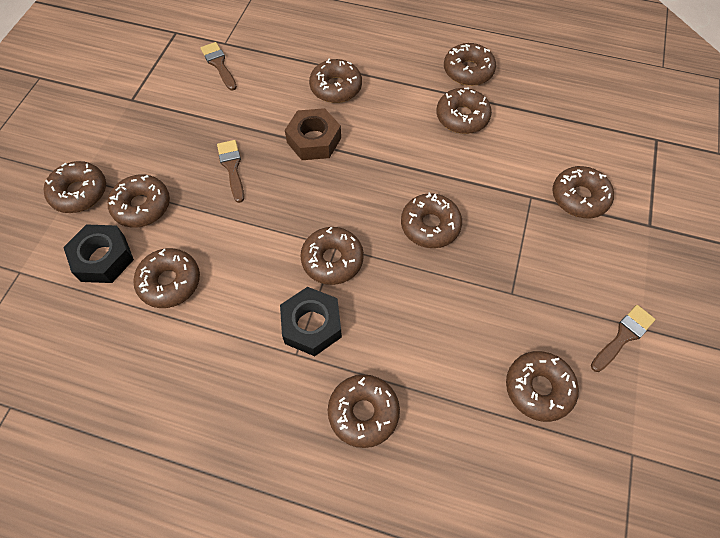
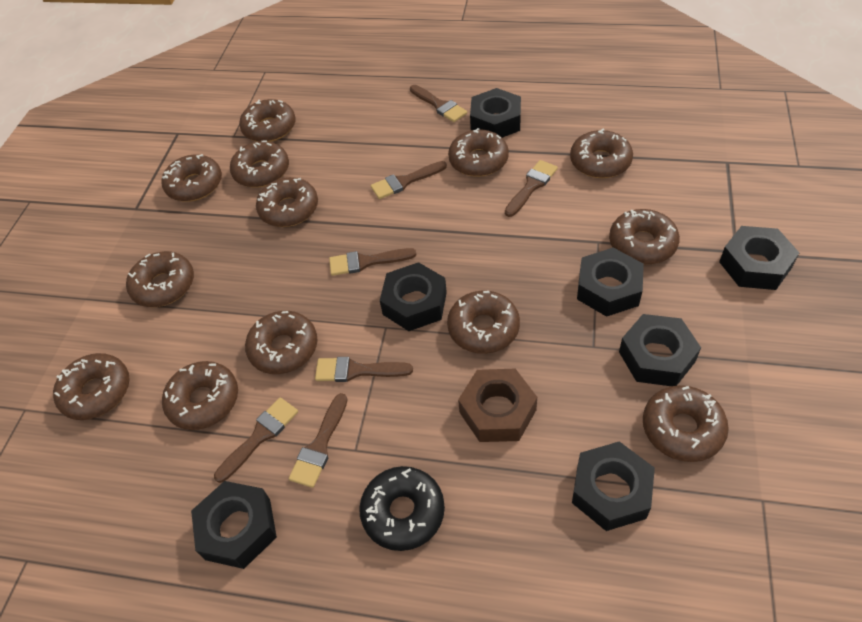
black donut: none = 0 -> [359,466,445,551] = 1
black nut: [63,224,134,283] [280,287,342,356] = 2 -> [191,481,277,569] [380,262,447,331] [470,88,521,138] [572,441,655,531] [577,248,644,317] [619,314,701,386] [719,226,799,290] = 7
brown brush: [201,42,237,91] [217,140,244,203] [591,305,656,372] = 3 -> [214,398,298,483] [289,393,348,488] [315,357,413,382] [329,248,416,276] [371,161,447,199] [410,85,467,122] [505,160,558,217] = 7
brown donut: [43,161,106,213] [108,174,170,228] [133,248,200,308] [300,227,364,285] [309,59,362,103] [328,375,400,448] [401,193,462,248] [437,88,492,134] [444,43,496,86] [506,351,579,422] [552,166,614,218] = 11 -> [53,353,130,420] [126,251,194,307] [161,154,222,201] [162,361,238,430] [230,140,289,188] [239,99,296,142] [245,311,318,374] [256,177,318,227] [447,291,520,354] [448,128,509,177] [570,129,633,178] [609,209,680,265] [643,385,729,462] = 13

